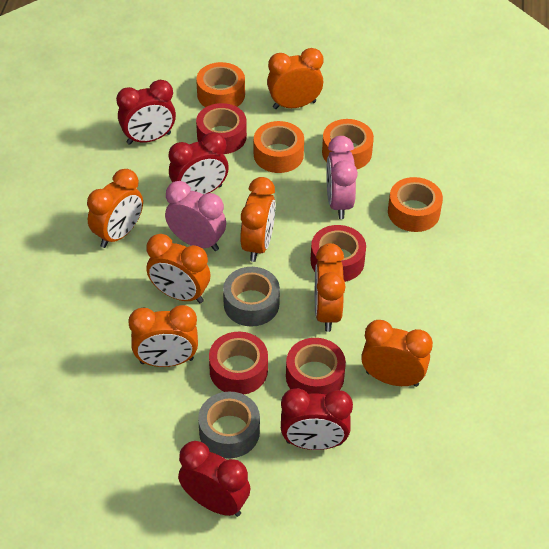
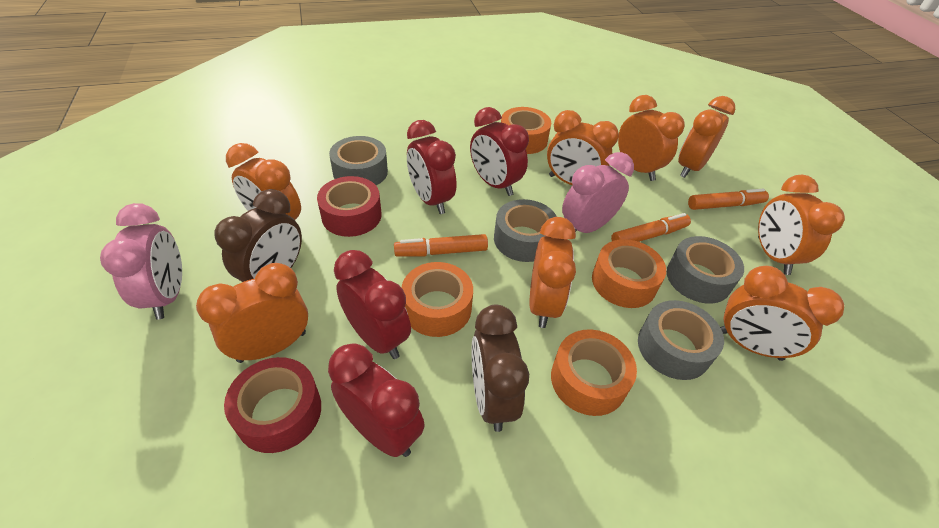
brown clock: none = 0 -> [214,189,302,282] [471,305,529,432] = 2
grey tape: [198,392,260,458] [223,267,280,326] = 2 -> [329,136,388,185] [494,199,557,262] [638,300,724,380] [666,236,744,304] = 4
orange clock: [87,169,143,248] [128,305,198,367] [146,234,211,303] [240,177,276,262] [267,48,324,109] [315,243,346,332] [361,320,433,387] = 7 -> [196,263,308,363] [226,143,301,220] [529,217,576,328] [547,110,619,185] [618,95,685,181] [678,96,735,178] [720,266,844,361] [758,175,845,275] = 8
orange marker: none = 0 -> [394,234,488,257] [611,213,691,242] [688,189,769,210] = 3
red tape: [196,103,247,154] [209,332,268,394] [286,338,346,394] [310,225,366,282] = 4 -> [224,357,321,453] [317,176,382,237] = 2

